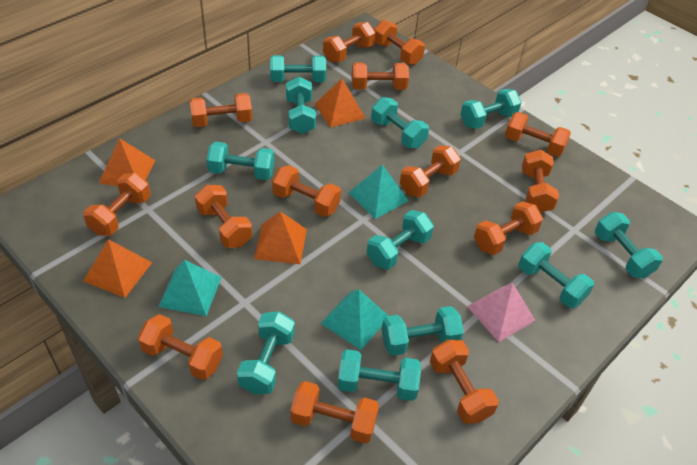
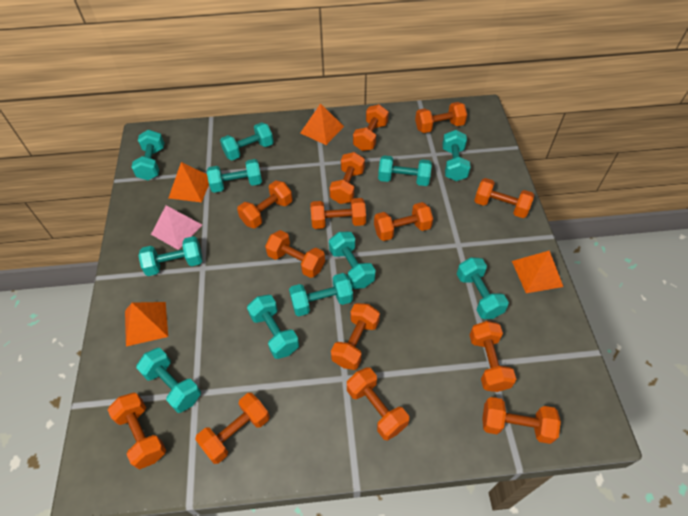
turquoise pyramid: [158,260,222,316] [320,289,389,350] [349,164,408,219] = 3 -> none = 0

